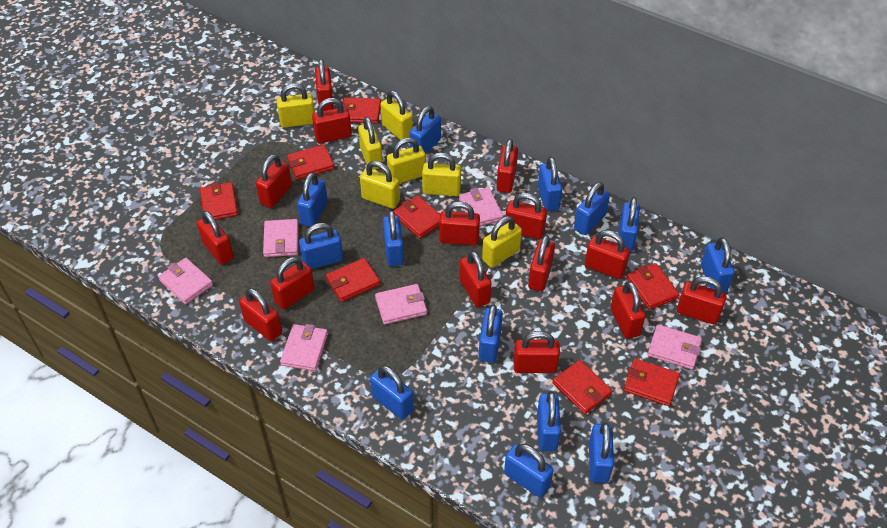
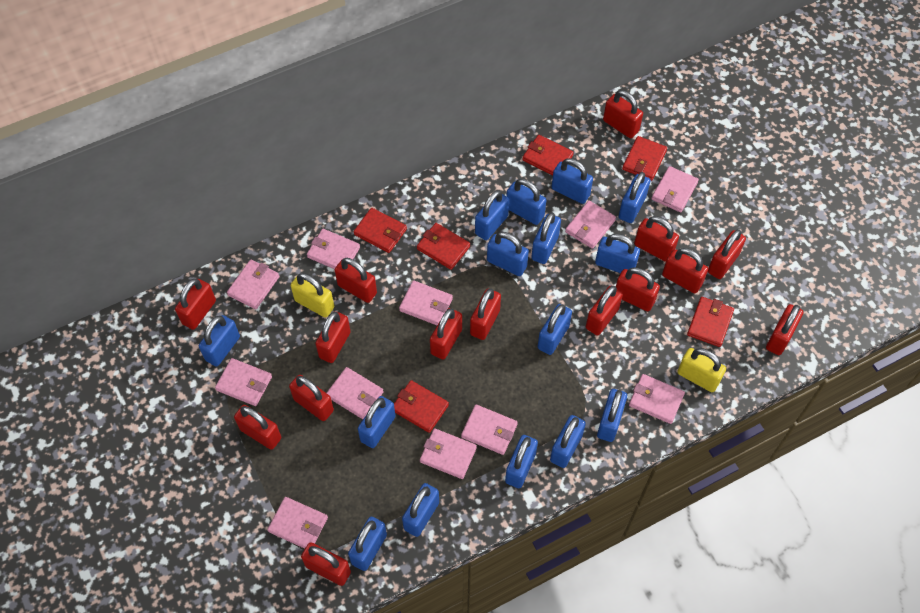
blue padlock: [297,172,328,227] [299,223,343,269] [370,365,414,420] [383,210,404,266] [410,106,441,154] [479,304,503,363] [504,444,554,498] [537,391,561,451] [538,157,562,211] [574,182,610,235] [589,422,614,483] [617,197,640,253] [701,237,734,293] = 13 -> [199,315,240,367] [348,517,387,571] [358,396,395,448] [402,483,439,537] [475,190,509,240] [487,232,529,276] [505,435,538,488] [507,179,546,225] [531,212,561,264] [538,304,572,355] [550,415,586,468] [551,158,593,204] [595,234,640,273] [597,389,627,442] [619,172,650,223] = 15
pink wallet: [158,258,213,304] [263,219,299,257] [280,324,328,371] [375,284,427,325] [459,187,503,226] [647,324,702,370] = 6 -> [215,358,272,406] [227,260,279,309] [267,497,328,549] [307,229,360,269] [327,367,384,419] [399,280,453,325] [420,428,477,479] [461,405,518,455] [565,201,616,249] [629,374,685,424] [651,166,699,212] = 11
red wallet: [200,182,238,220] [287,144,335,180] [326,258,380,302] [342,97,381,123] [394,195,440,238] [553,360,612,414] [624,358,680,406] [626,263,679,310] = 8 -> [354,208,407,253] [394,380,449,433] [417,223,470,270] [522,135,574,175] [622,136,667,181] [687,297,734,347] = 6
yellow padlock: [277,83,315,128] [358,117,383,170] [360,161,400,209] [380,91,413,140] [387,138,426,183] [422,152,461,196] [482,216,522,268] = 7 -> [290,273,334,318] [677,348,726,392] = 2

